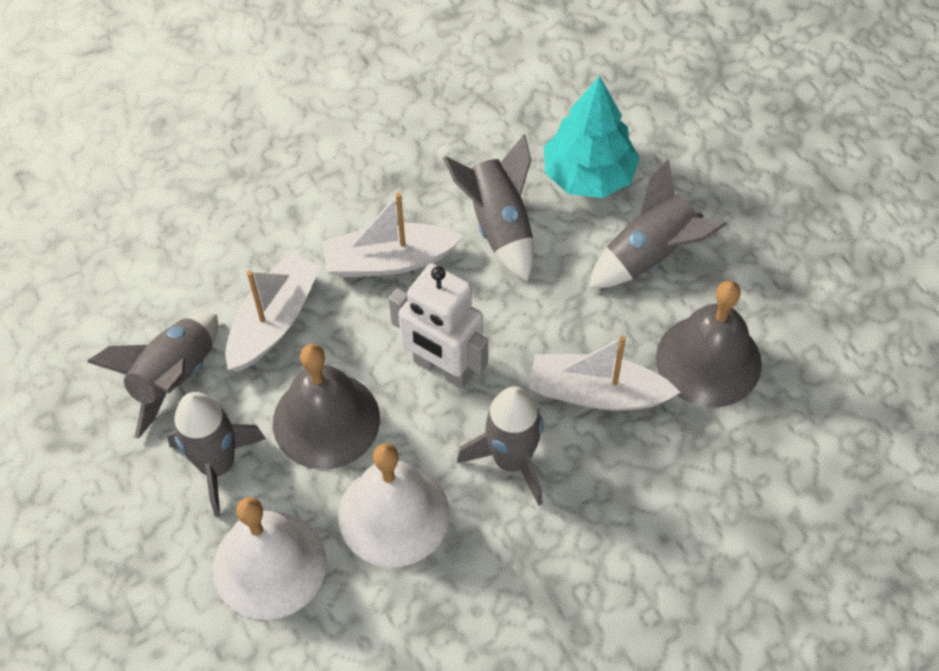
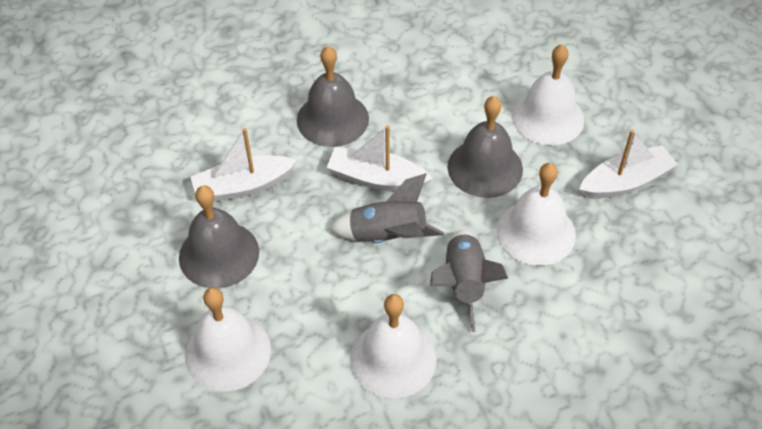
grey bell: [273,344,380,470] [656,281,762,407] = 2 -> [179,185,259,288] [297,46,369,147] [448,96,523,198] = 3
grey rocket: [87,313,218,439] [167,392,266,517] [443,134,534,282] [457,386,543,506] [589,159,727,288] = 5 -> [329,173,444,243] [430,230,508,332] = 2
turquoise tree: [544,76,640,198] = 1 -> none = 0
white bell: [213,497,327,620] [338,443,450,567] = 2 -> [185,287,271,392] [350,294,437,399] [496,163,576,266] [512,44,584,145] = 4
white robot: [389,263,488,389] = 1 -> none = 0

